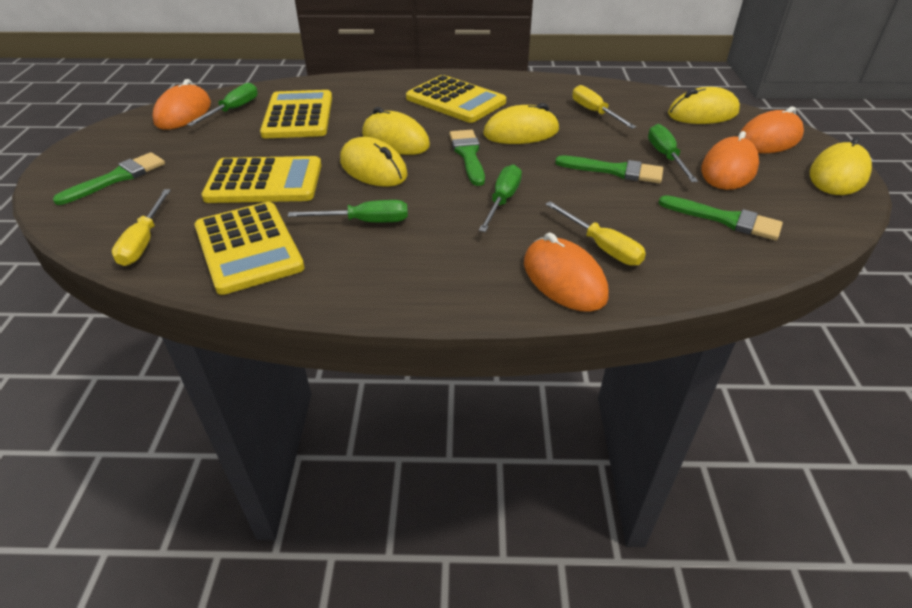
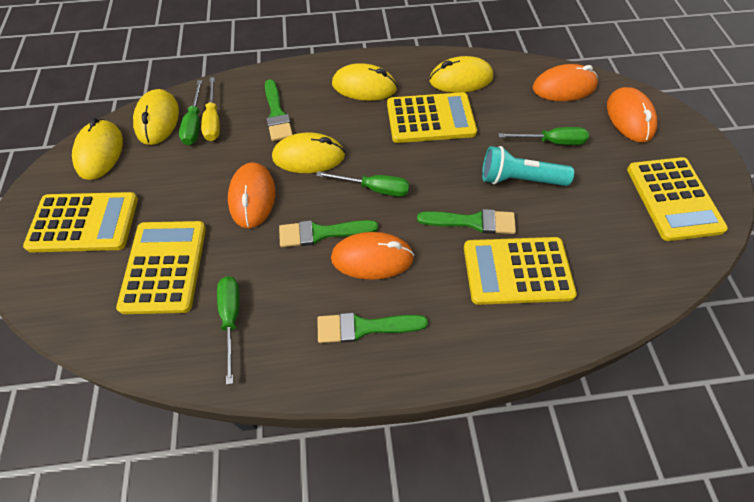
turquoise flashlight: none = 0 -> [482,146,574,186] = 1
yellow calculator: [194,202,305,295] [202,156,321,203] [260,90,332,138] [406,75,506,123] = 4 -> [23,192,138,252] [116,221,206,314] [387,92,477,143] [464,237,577,305] [627,157,728,241] = 5
yellow screwdriver: [112,189,171,266] [545,201,646,266] [572,85,636,129] = 3 -> [201,77,220,141] = 1

